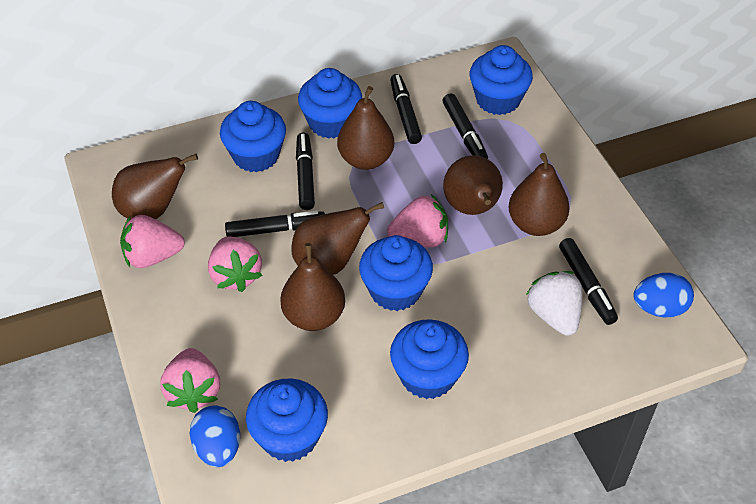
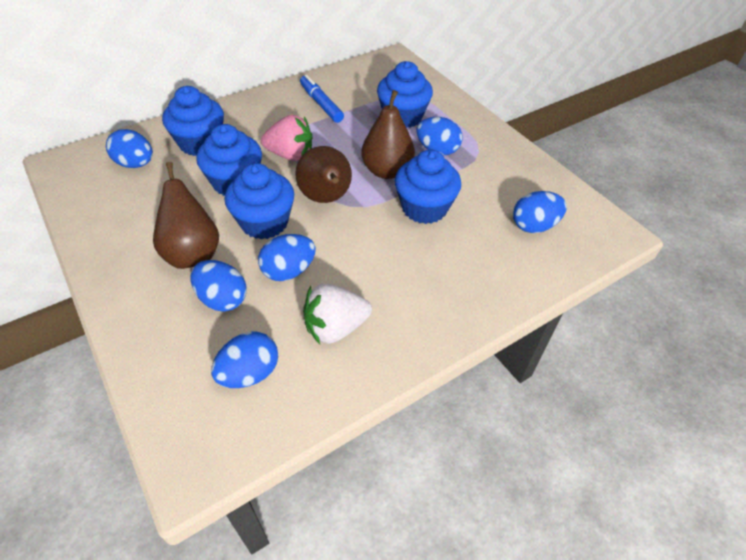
black marker: [225,210,325,237] [296,133,315,210] [390,74,422,144] [443,94,488,159] [559,238,618,325] = 5 -> none = 0
blue cupcake: [220,101,286,172] [246,378,328,462] [298,68,362,139] [359,235,433,311] [390,319,469,399] [470,45,533,115] = 6 -> [162,86,224,156] [196,124,262,196] [225,163,294,239] [377,61,433,128] [395,149,461,224] = 5
blue egg: [190,405,240,467] [634,273,694,317] = 2 -> [106,129,153,168] [190,260,247,312] [211,332,278,388] [258,234,316,281] [416,117,463,155] [513,191,567,233] = 6
blue marker: none = 0 -> [300,75,344,123] = 1
brown pear: [112,154,198,219] [280,243,345,331] [291,202,384,275] [337,86,394,170] [443,155,503,215] [508,153,570,236] = 6 -> [153,162,219,269] [295,146,352,203] [361,90,415,179] = 3
pink strawberry: [120,215,185,268] [161,348,220,413] [208,236,262,292] [387,194,448,248] = 4 -> [261,115,312,161] = 1

